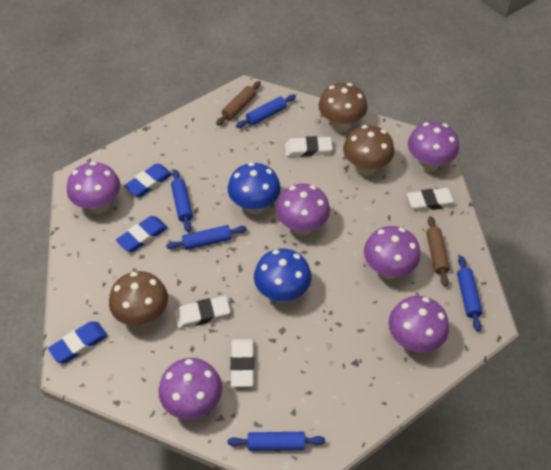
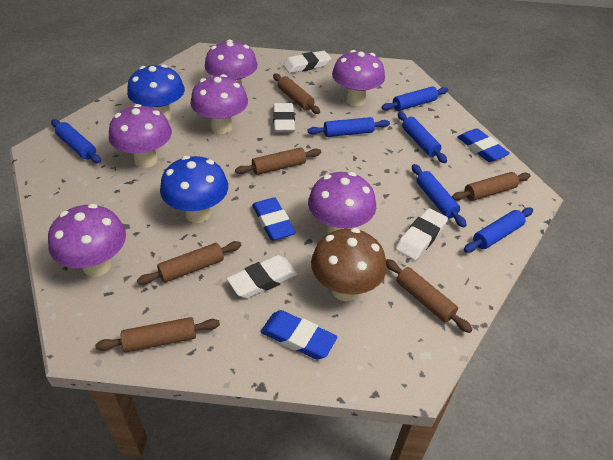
blue rolling pin: [166,225,247,250] [171,170,193,232] [228,432,325,451] [236,94,296,128] [457,256,482,332] = 5 -> [51,119,101,163] [308,117,390,137] [381,86,448,111] [398,112,447,163] [412,164,467,228] [464,207,533,253] = 6
brown mushroom: [109,271,168,326] [318,83,367,132] [343,125,395,176] = 3 -> [311,228,387,301] = 1
brown rolling pin: [216,81,261,126] [426,216,450,287] = 2 -> [95,317,220,352] [137,241,242,285] [235,148,321,175] [273,73,320,114] [386,259,473,333] [452,172,530,201] = 6

